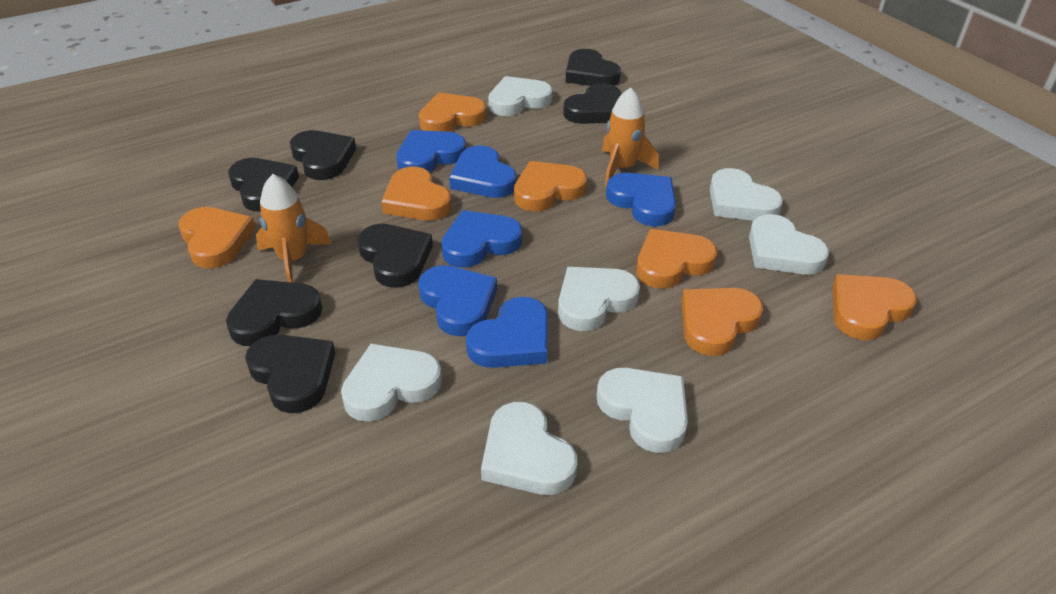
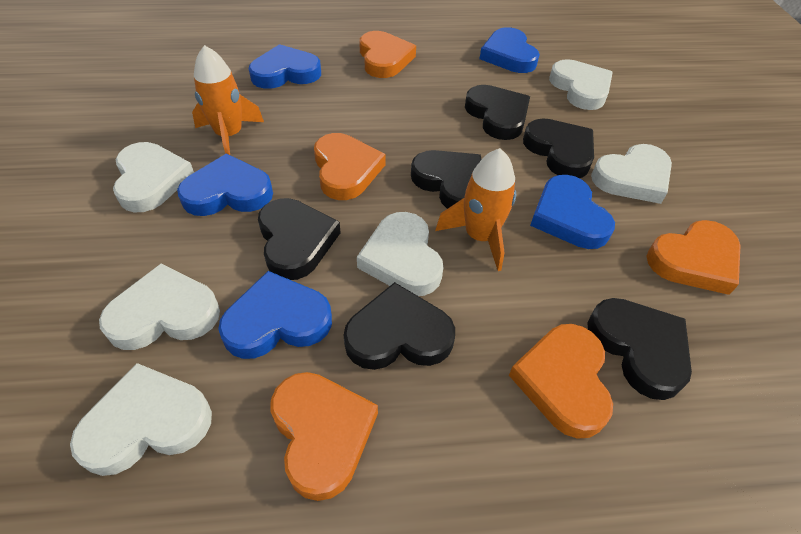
black heart: [226,279,323,346] [228,158,299,211] [245,334,335,413] [290,130,356,180] [357,224,433,288] [563,83,621,124] [566,49,621,86] = 7 -> [258,198,341,280] [344,282,455,370] [411,150,482,209] [465,85,530,140] [523,118,594,178] [587,298,692,400] = 6
blue heart: [396,130,466,173] [418,265,497,336] [441,210,522,268] [449,146,517,198] [466,297,548,368] [606,173,676,227] = 6 -> [177,154,273,216] [218,271,332,359] [249,44,321,89] [480,27,540,73] [530,175,615,249] = 5
orange heart: [179,207,256,268] [381,167,452,221] [419,92,487,132] [514,161,587,211] [636,229,717,289] [682,288,763,356] [832,274,917,340] = 7 -> [271,372,378,501] [314,133,386,200] [359,31,416,78] [509,324,613,439] [647,220,740,295] = 5
white heart: [341,344,442,422] [481,402,577,495] [488,76,553,116] [558,267,640,331] [596,368,688,453] [710,168,783,221] [749,214,829,275] = 7 -> [70,363,212,476] [99,264,220,350] [113,142,194,213] [357,212,443,296] [549,59,613,110] [591,144,672,204] = 6

